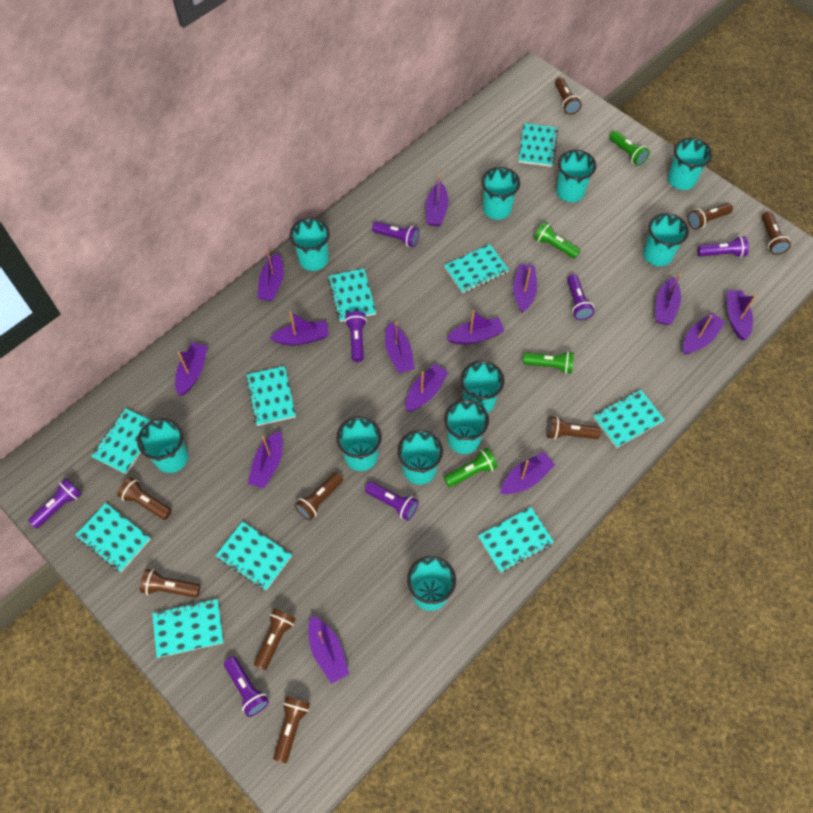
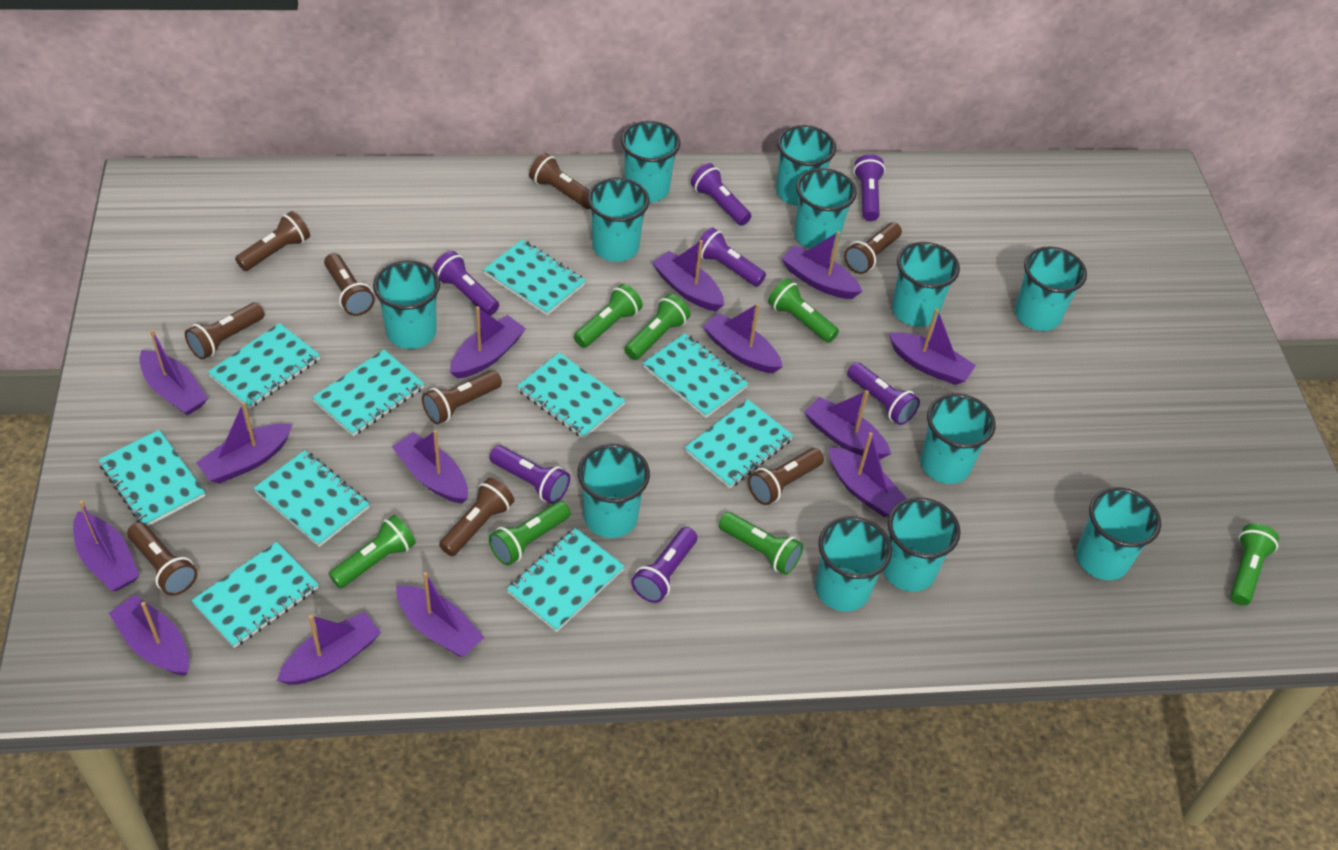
green flashlight: [444,448,498,487] [523,351,574,374] [534,222,581,259] [609,131,650,166] = 4 -> [329,515,416,588] [489,501,570,565] [574,284,643,348] [624,294,690,360] [719,512,803,575] [768,279,839,343] [1230,523,1279,606] = 7
turquoise cup: [137,418,188,473] [290,217,330,271] [336,416,382,471] [397,430,443,485] [407,556,456,611] [444,399,489,454] [461,360,505,413] [481,167,520,220] [556,150,597,202] [643,213,689,266] [668,138,712,190] = 11 -> [373,260,440,349] [578,444,650,538] [587,177,649,262] [621,121,681,203] [776,125,836,206] [794,168,857,249] [815,516,892,612] [883,497,961,592] [892,242,960,327] [920,393,996,484] [1015,246,1087,331] [1076,487,1161,580] = 12

